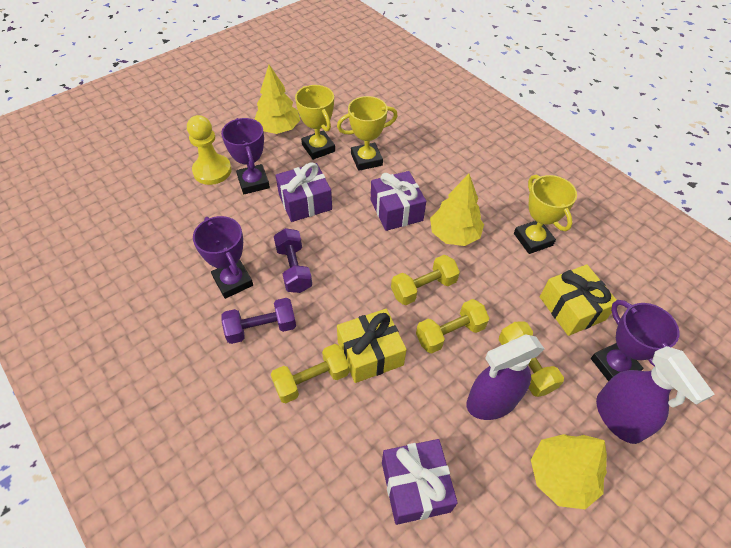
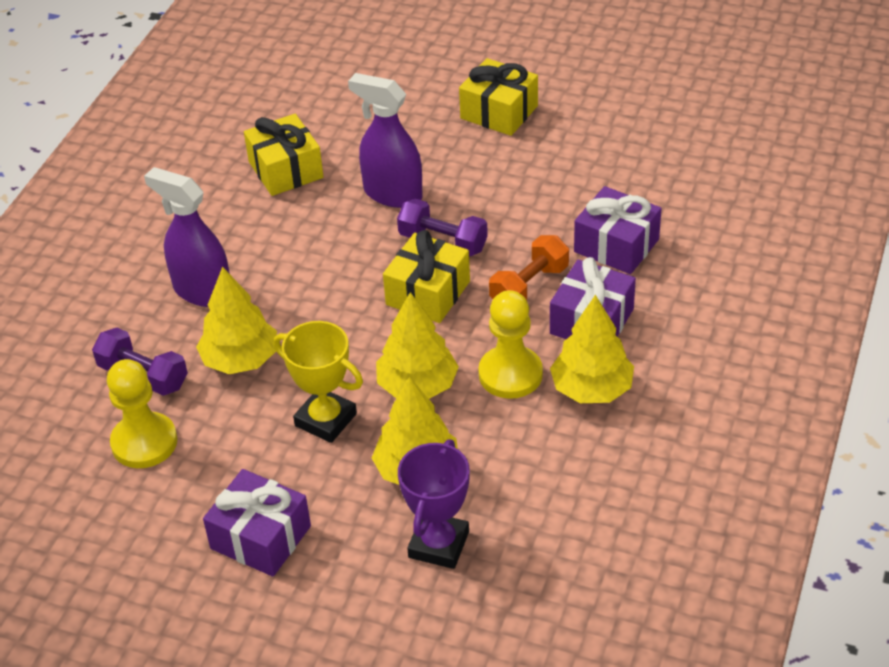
orange dumbbell: none = 0 -> [489,235,569,300] = 1
purple trophy: [193,216,253,299] [221,118,270,194] [591,300,679,381] = 3 -> [398,439,470,569] = 1
yellow dumbbell: [271,344,349,403] [391,255,460,305] [416,299,490,354] [499,321,564,397] = 4 -> none = 0
yellow gift: [337,309,407,383] [540,264,616,336] = 2 -> [244,114,323,196] [383,230,470,323] [459,58,538,136] = 3
yellow pawn: [187,115,232,185] = 1 -> [107,359,178,468] [478,290,543,399] = 2
yellow tree: [254,65,300,134] [430,174,484,246] [531,434,607,509] = 3 -> [196,267,277,374] [372,377,458,485] [376,292,459,399] [550,295,634,403] = 4
yellow trophy: [295,85,335,160] [337,96,398,171] [514,175,577,254] = 3 -> [273,321,363,443] = 1

